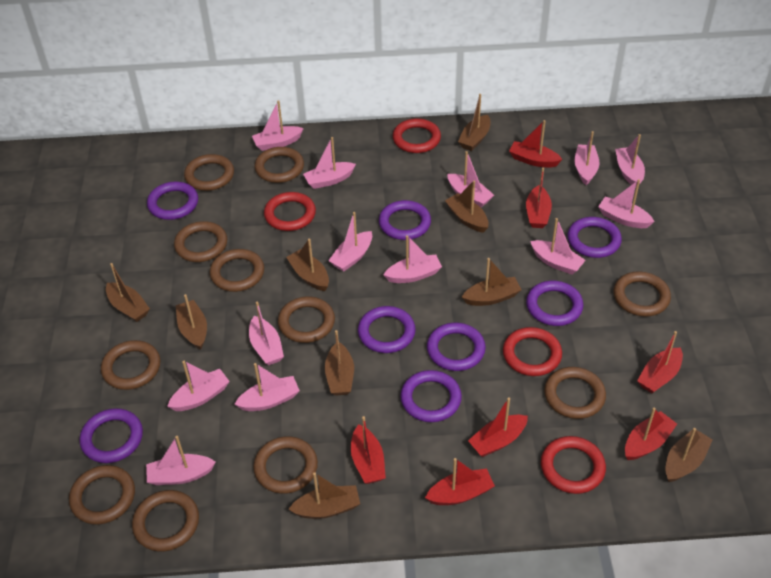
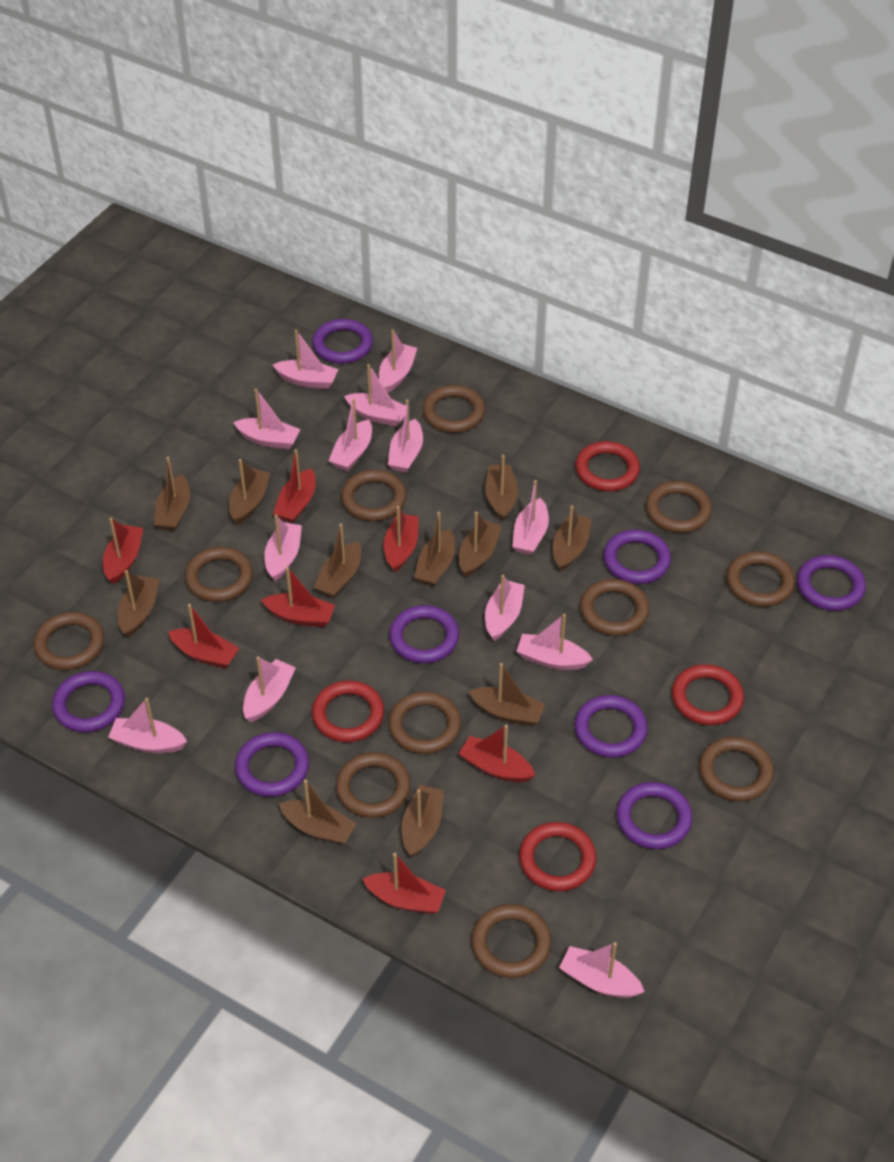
brown boat: [106,263,150,322] [176,294,207,350] [286,239,329,291] [288,472,360,519] [325,330,354,396] [445,181,489,233] [458,94,490,151] [462,258,521,306] [665,428,713,482] = 9 -> [118,570,160,637] [154,457,190,531] [229,459,270,524] [279,779,357,845] [314,524,361,598] [402,785,444,857] [414,512,455,587] [459,512,502,577] [468,663,545,726] [485,455,518,521] [553,506,592,571] = 11

